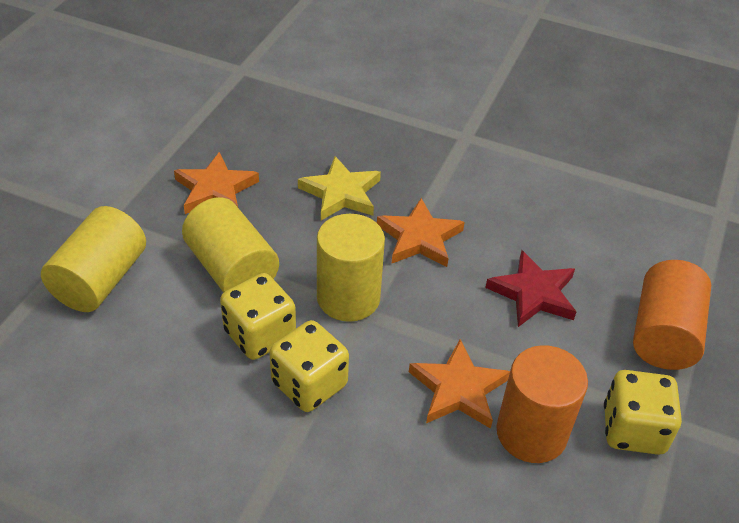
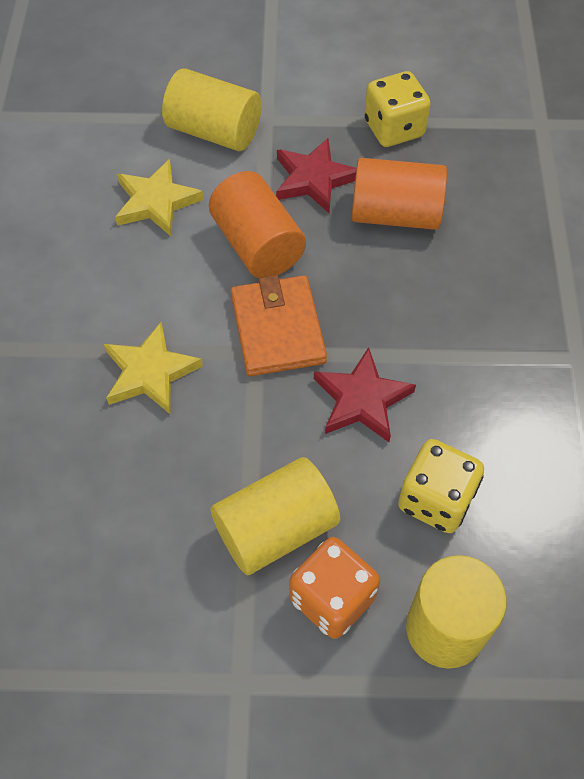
orange dice: none = 0 -> [289,537,380,639] = 1
orange star: [174,152,259,214] [377,198,465,267] [409,339,510,429] = 3 -> none = 0
orange wallet: none = 0 -> [231,275,327,376] = 1
red star: [485,250,577,327] = 1 -> [276,138,357,213] [314,347,416,442] = 2
yellow dice: [220,273,296,360] [269,320,349,412] [604,370,682,455] = 3 -> [364,71,430,147] [398,439,484,533] = 2
yellow star: [298,156,381,220] = 1 -> [104,322,203,415] [115,159,204,236] = 2

